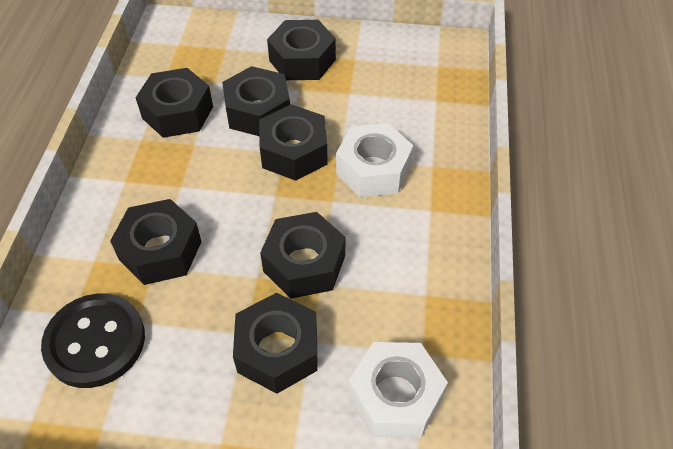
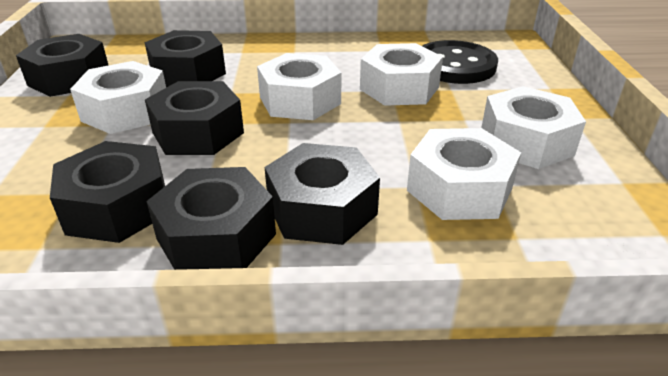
black nut: [110,199,202,285] [135,68,213,138] [222,66,290,136] [233,293,318,394] [259,104,328,181] [260,212,346,299] [267,20,336,80] = 7 -> [16,34,108,97] [50,141,165,243] [145,30,226,88] [145,81,244,155] [146,167,276,270] [265,143,380,245] = 6
white nut: [336,123,414,197] [348,342,448,438] = 2 -> [70,61,166,134] [257,53,342,120] [360,43,443,106] [407,128,521,220] [481,86,586,169] = 5

